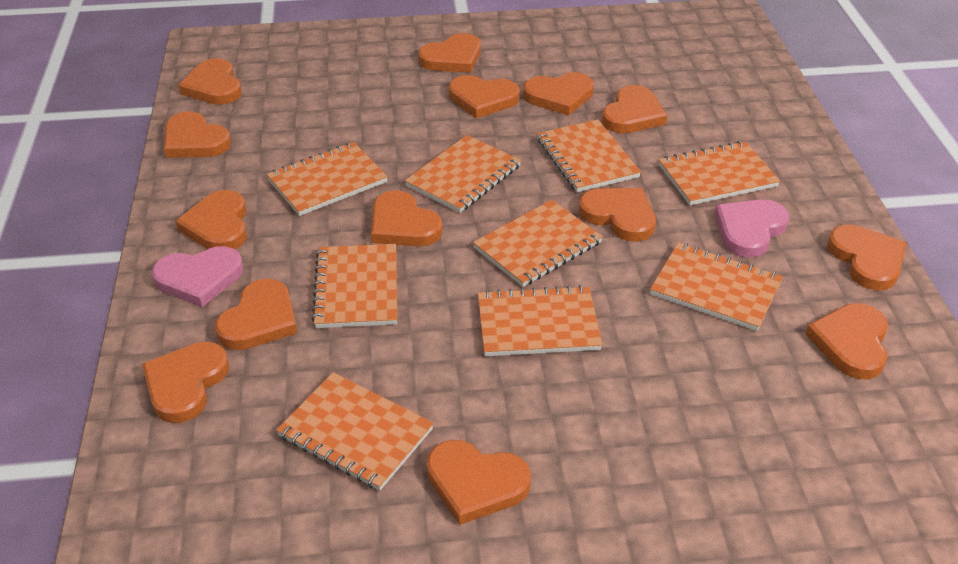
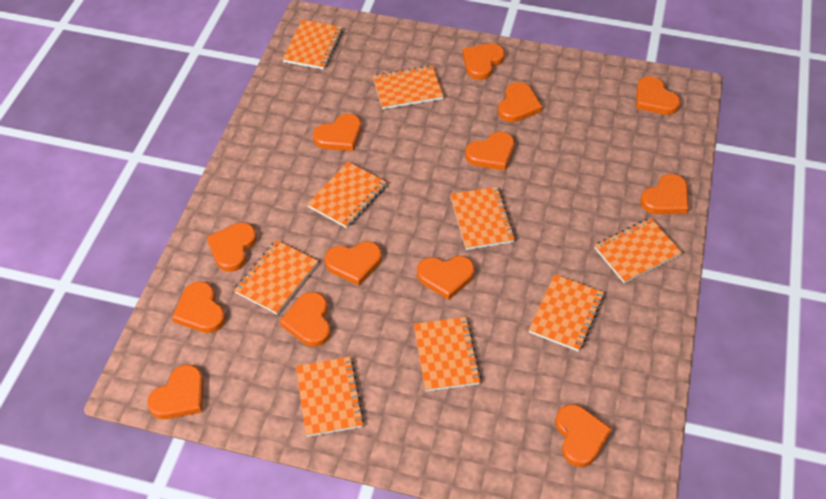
orange heart: [142,342,230,423] [164,111,231,158] [175,190,247,249] [178,58,242,105] [215,279,297,350] [371,190,443,247] [418,33,481,73] [427,440,531,525] [449,75,520,119] [523,72,594,115] [579,188,656,242] [602,85,667,133] [806,303,888,380] [827,224,906,291] = 14 -> [147,365,204,419] [172,281,225,333] [207,222,257,272] [280,292,331,347] [313,114,361,151] [325,241,382,286] [417,256,475,300] [463,44,505,80] [465,132,515,171] [498,82,542,123] [556,404,612,467] [636,76,681,115] [640,174,689,214] = 13
pink heart: [152,246,243,307] [715,199,789,258] = 2 -> none = 0

